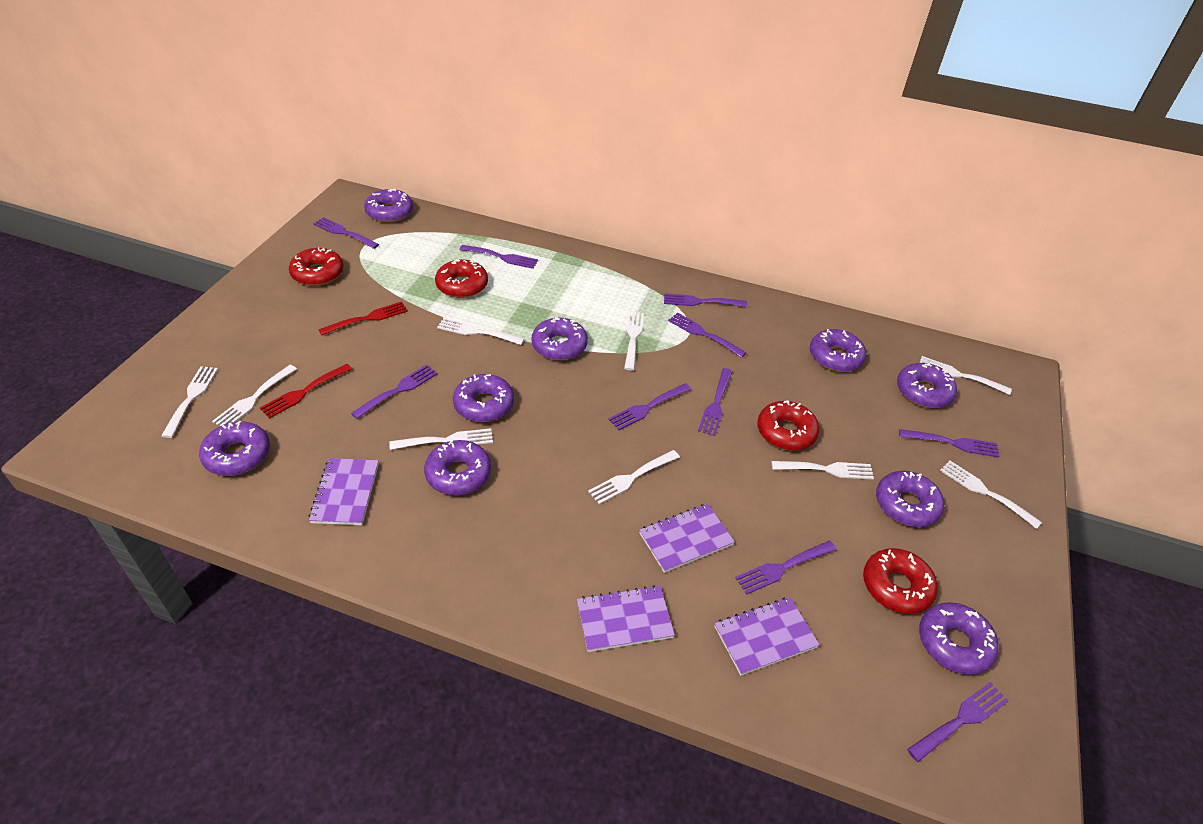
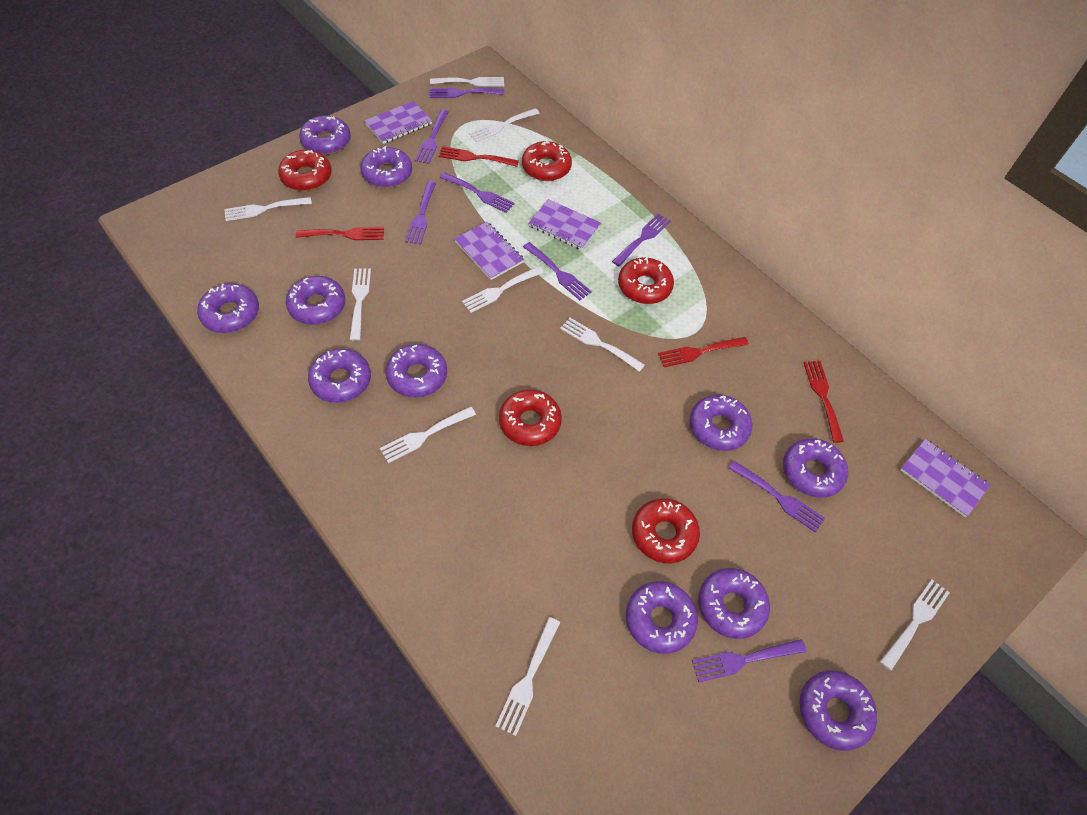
purple donut: [199,421,270,476] [364,189,413,223] [424,440,491,495] [453,374,514,422] [531,317,588,361] [810,329,866,372] [876,471,944,527] [897,363,957,408] [919,602,999,675] = 9 -> [197,283,259,333] [286,276,345,325] [299,115,351,155] [308,348,371,403] [360,146,412,188] [386,344,447,398] [626,581,698,654] [690,394,752,451] [698,568,770,639] [783,438,848,498] [799,670,877,751] = 11
purple fork: [313,217,379,249] [351,365,437,419] [459,245,538,269] [608,383,692,430] [664,293,747,307] [668,313,746,358] [698,368,733,436] [735,541,837,594] [899,429,1000,458] [907,682,1009,762] = 10 -> [405,181,436,244] [415,110,449,164] [430,88,504,98] [440,172,514,213] [523,242,592,300] [612,214,671,266] [692,639,806,682] [729,461,825,533] = 8
red donut: [289,247,344,286] [435,259,488,298] [757,401,819,451] [863,548,938,614] = 4 -> [278,150,332,191] [499,389,562,446] [522,141,572,181] [618,257,674,304] [632,498,700,564] = 5
red fork: [260,364,352,419] [318,301,408,335] = 2 -> [296,227,384,240] [439,146,519,167] [658,337,749,367] [803,361,844,443] = 4

